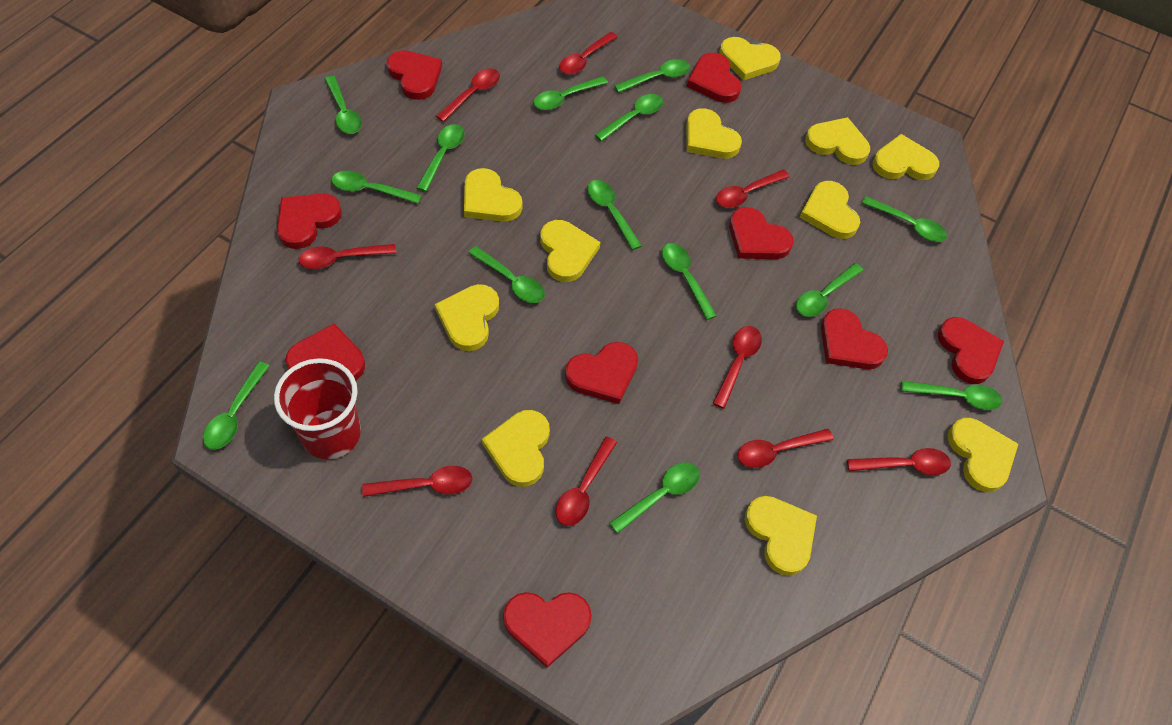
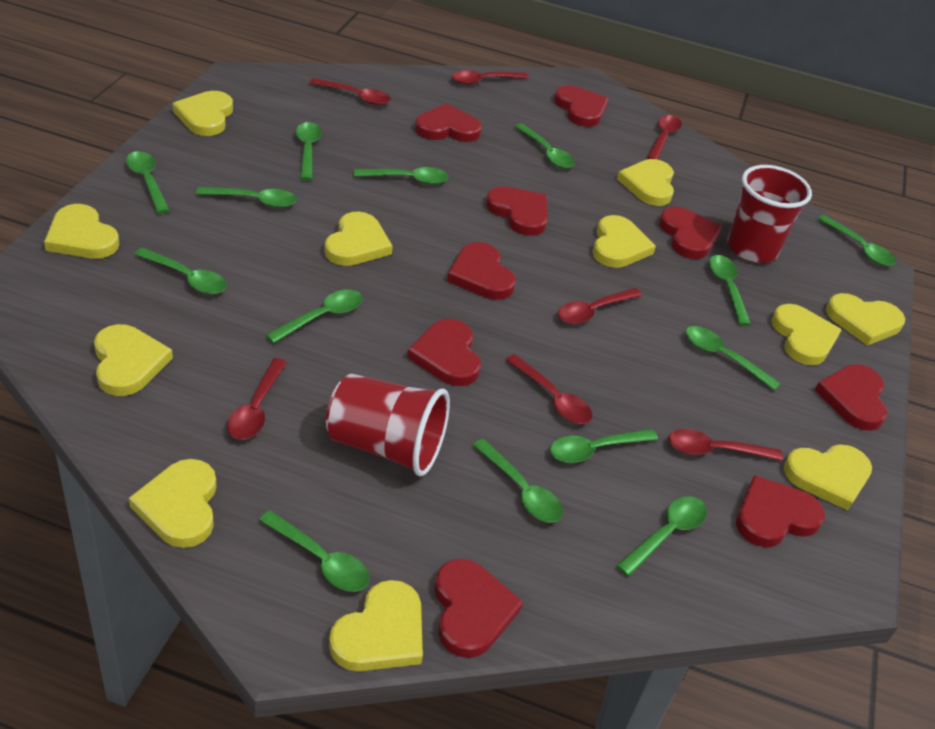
red cup: [274,358,361,459] = 1 -> [326,374,450,476] [727,165,812,263] = 2
red spoon: [298,244,396,269] [362,466,472,497] [436,68,500,122] [556,436,617,526] [559,32,618,75] [713,326,762,409] [716,170,790,208] [737,429,834,468] [847,448,951,475] = 9 -> [227,358,287,440] [309,78,391,105] [452,70,529,85] [506,354,592,424] [558,288,642,324] [647,115,682,159] [668,429,783,461] = 7

